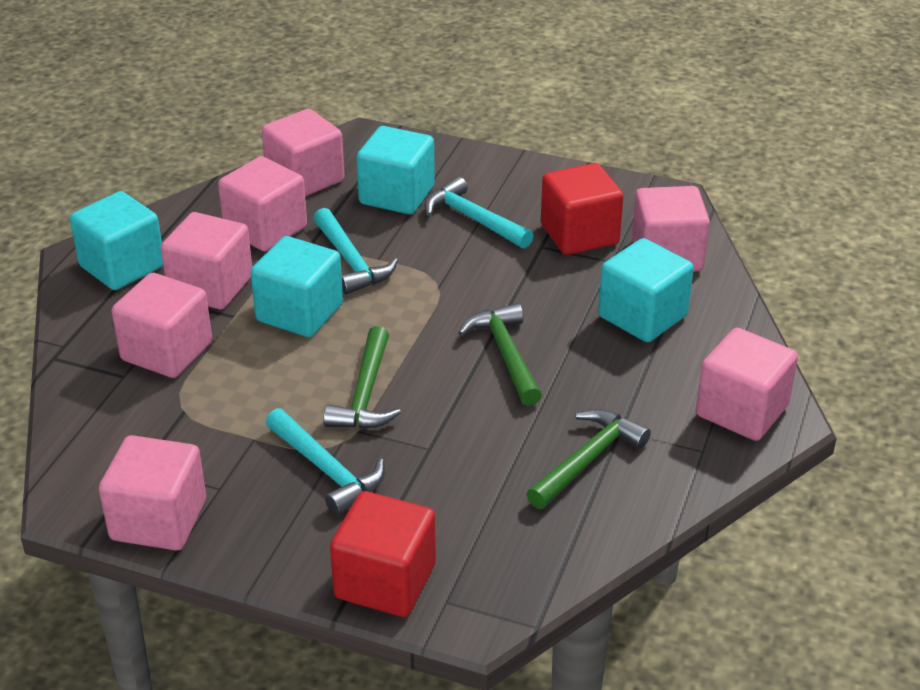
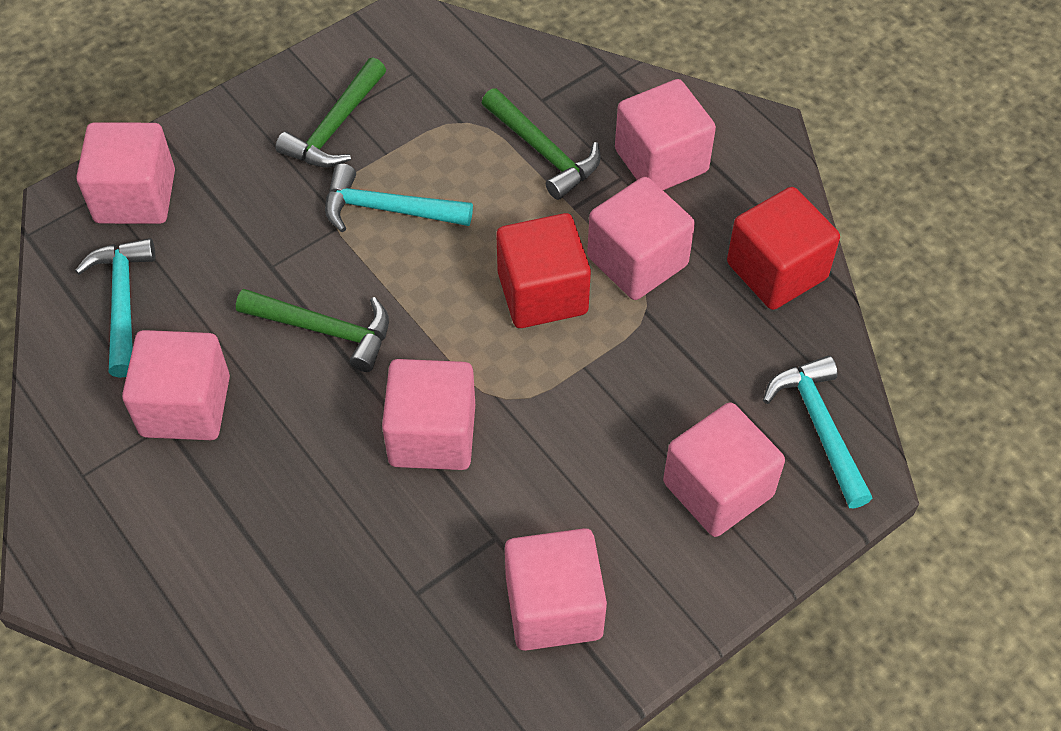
turquoise cube: [70,191,163,290] [250,236,343,337] [356,126,435,214] [598,238,694,342] = 4 -> none = 0

